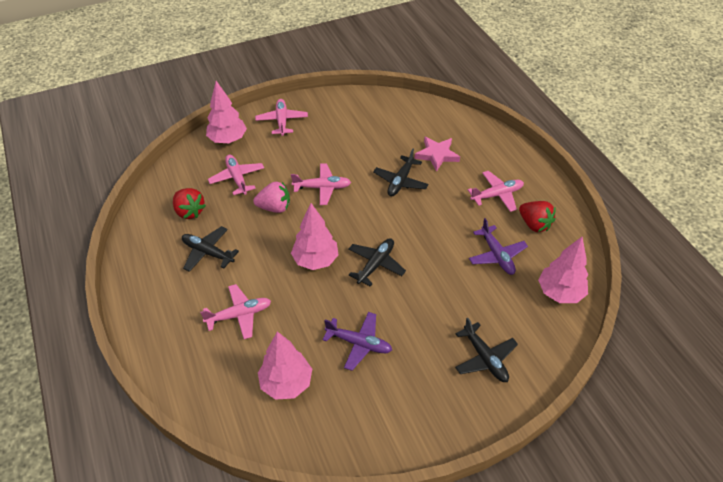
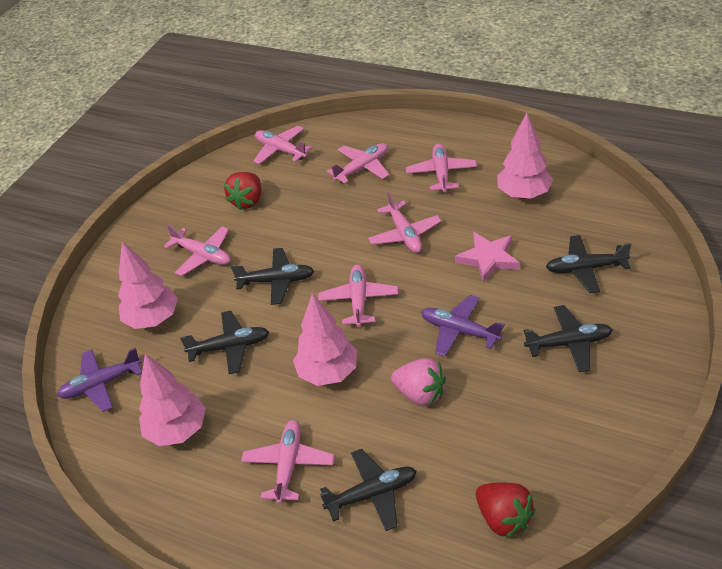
black plane: [182,226,239,272] [348,238,406,287] [373,149,428,196] [455,317,518,382] = 4 -> [180,311,269,374] [231,248,314,305] [320,449,417,531] [524,305,613,372] [546,235,631,293] = 5
pink plane: [200,284,271,339] [208,155,264,195] [255,99,308,136] [291,163,351,205] [468,171,524,212] = 5 -> [164,224,231,276] [241,420,334,504] [253,126,313,164] [318,264,398,327] [327,143,389,184] [368,191,441,253] [406,144,477,192] = 7

